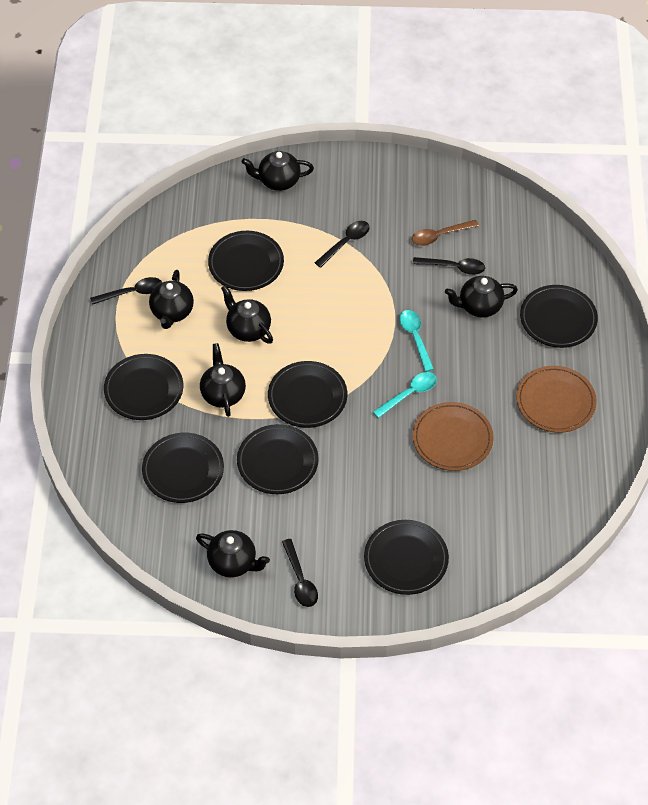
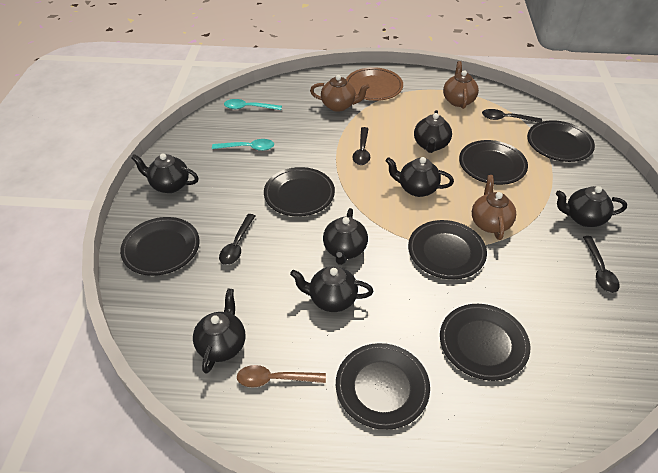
black teapot: [149,270,194,329] [196,530,270,577] [200,343,246,417] [221,285,273,344] [241,151,314,191] [445,276,518,318] = 6 -> [131,154,199,193] [193,288,245,374] [290,266,373,312] [323,208,368,265] [386,157,454,197] [414,110,452,153] [556,186,627,227] = 7
brown plate: [412,402,494,471] [516,366,597,433] = 2 -> [346,67,403,101] = 1
brown teapot: none = 0 -> [310,75,370,112] [443,61,479,109] [472,175,516,240] = 3

